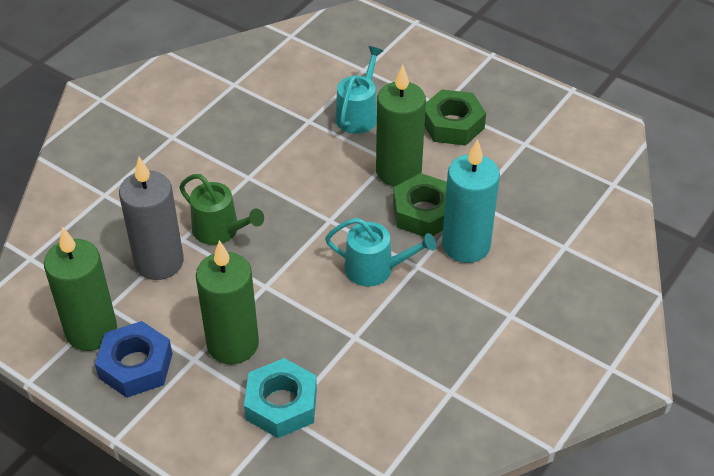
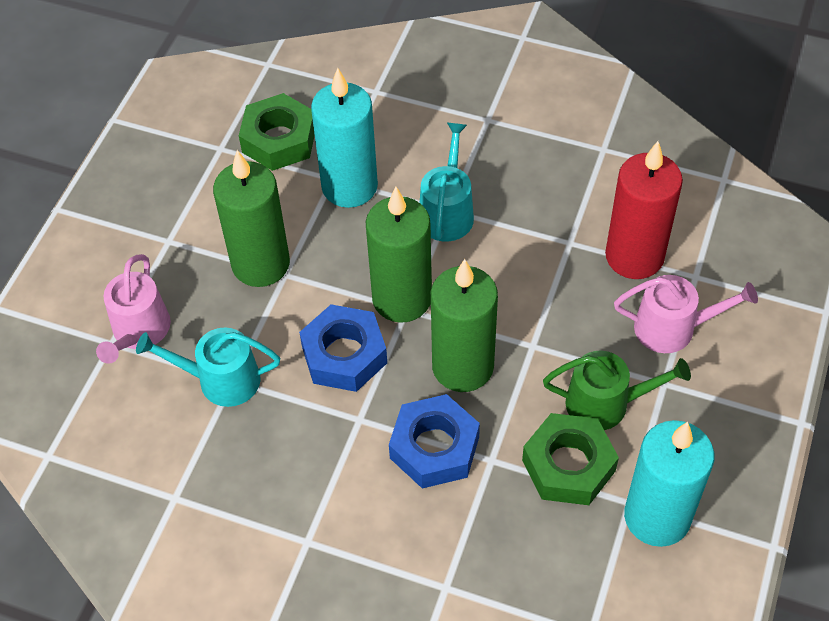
blue nut: [95,321,172,398] = 1 -> [299,304,387,392] [389,394,480,488] = 2
grey candle: [119,157,184,280] = 1 -> none = 0
pink watering can: none = 0 -> [96,254,171,364] [614,275,758,353] = 2
red candle: none = 0 -> [605,141,683,279] = 1
turquoise candle: [442,139,500,263] = 1 -> [311,68,378,208] [624,420,714,547] = 2
turquoise nut: [244,358,317,438] = 1 -> none = 0

